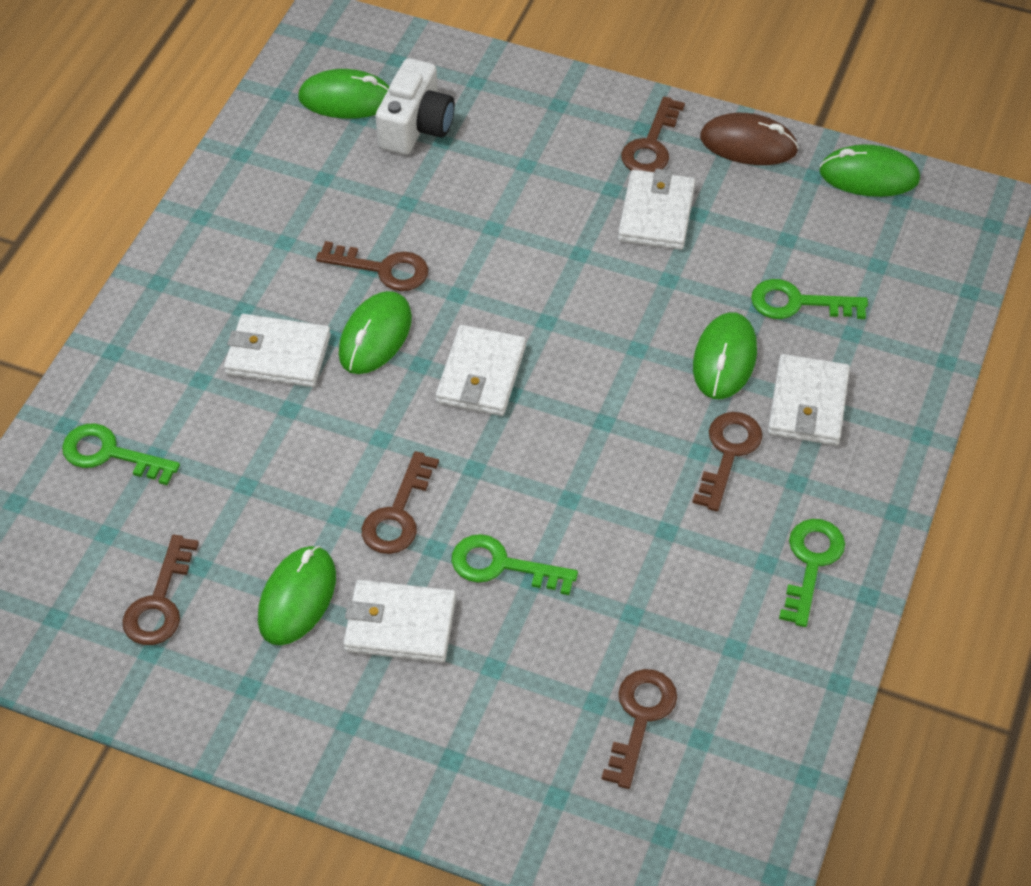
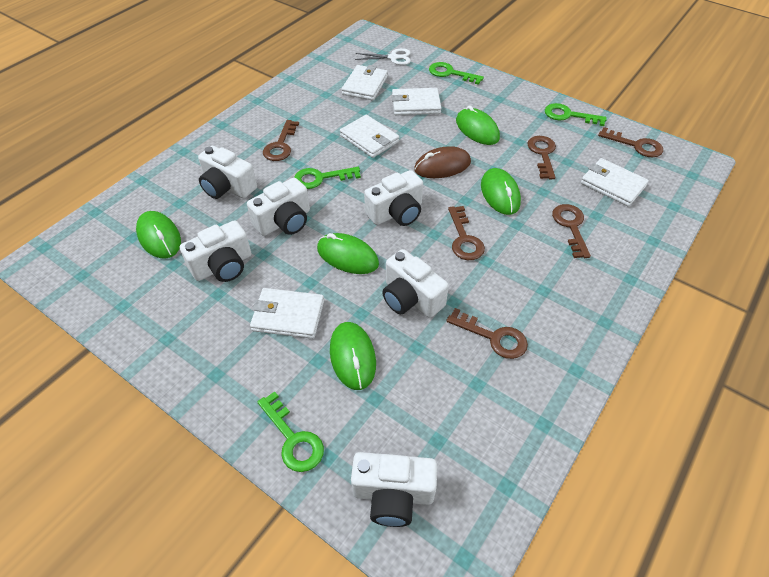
white camera: [376,58,455,155] = 1 -> [180,220,252,282] [198,146,257,199] [247,178,310,236] [351,452,437,527] [364,170,423,226] [382,249,449,318] = 6
white scissors: none = 0 -> [355,48,411,65] = 1

